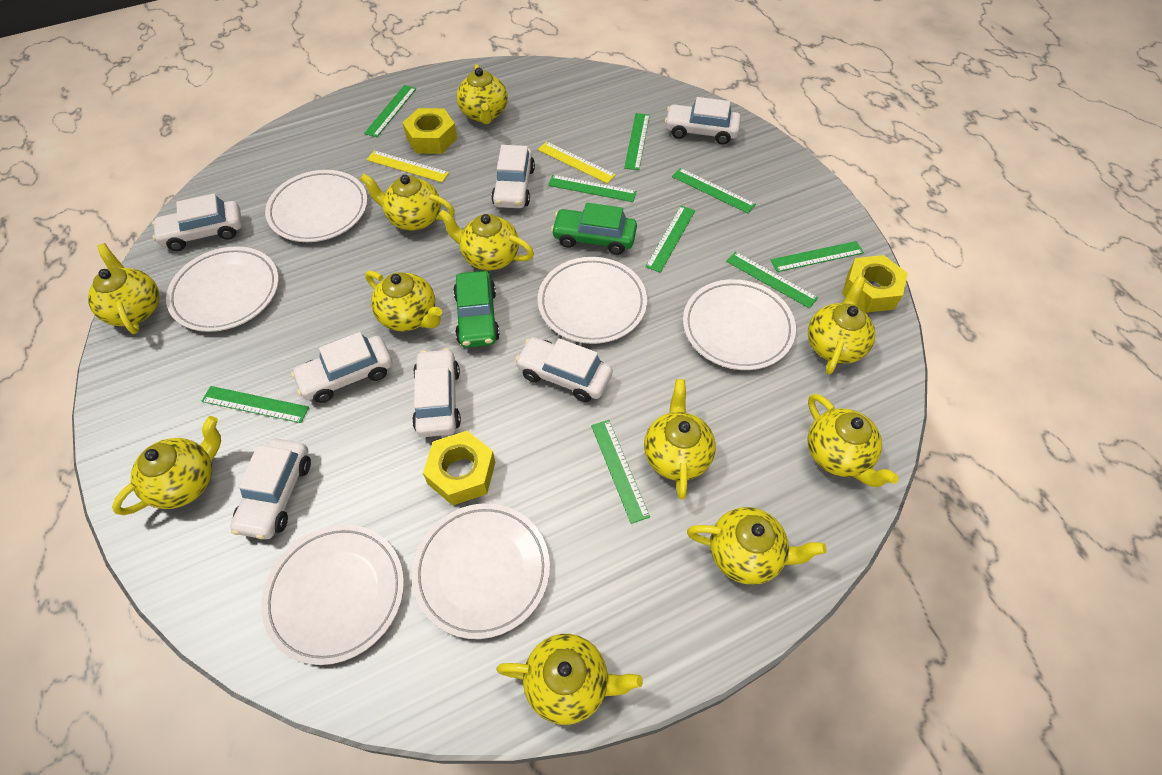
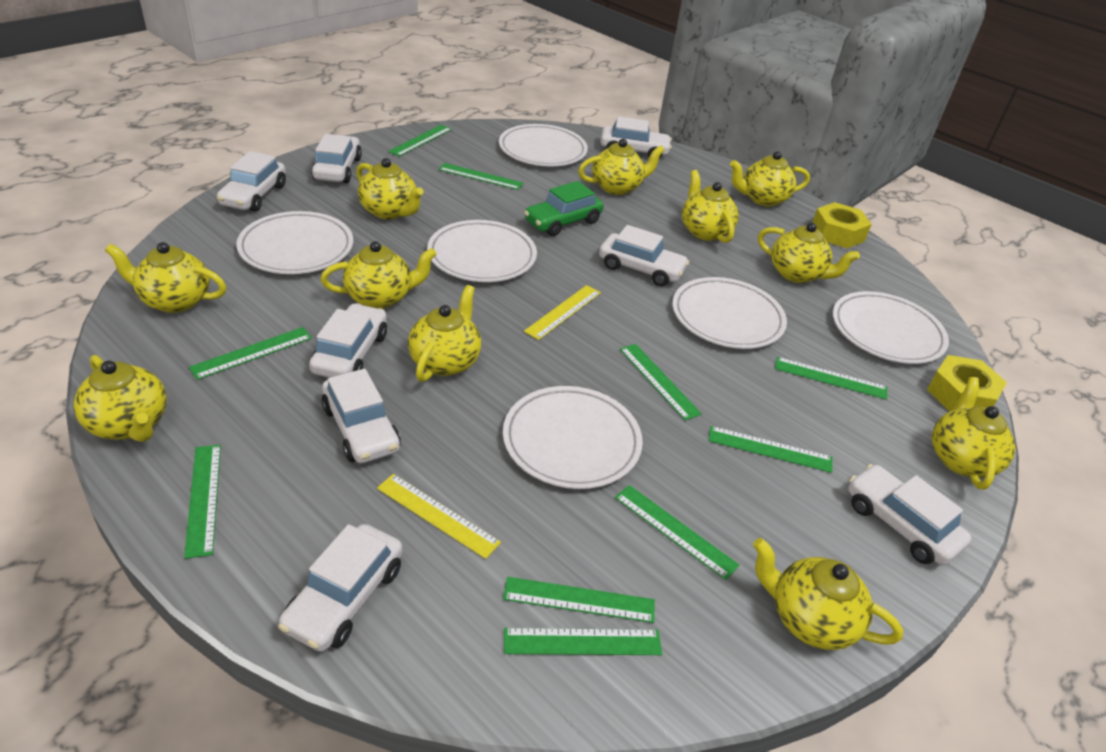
green car: [453,271,500,348] [551,203,637,255] = 2 -> [524,181,604,236] = 1
green ruler: [201,386,309,423] [364,85,416,137] [548,175,637,202] [591,420,650,524] [624,113,650,170] [645,206,695,273] [672,168,756,213] [726,252,818,309] [771,241,864,272] = 9 -> [184,445,221,559] [189,327,312,380] [388,125,452,157] [438,163,524,190] [503,577,655,623] [504,628,662,655] [615,485,740,580] [620,344,702,421] [708,426,833,473] [775,357,888,400] = 10
white car: [152,193,242,251] [230,438,311,539] [291,332,392,403] [412,348,461,437] [491,145,535,208] [515,337,612,402] [665,97,741,145] = 7 -> [217,151,286,212] [278,524,403,652] [309,303,387,378] [311,134,362,183] [322,369,401,464] [599,225,689,286] [601,116,672,159] [848,464,972,565] = 8
yellow nut: [402,108,457,154] [423,431,495,505] [842,255,908,313] = 3 -> [812,202,872,248] [927,355,1007,412] = 2

